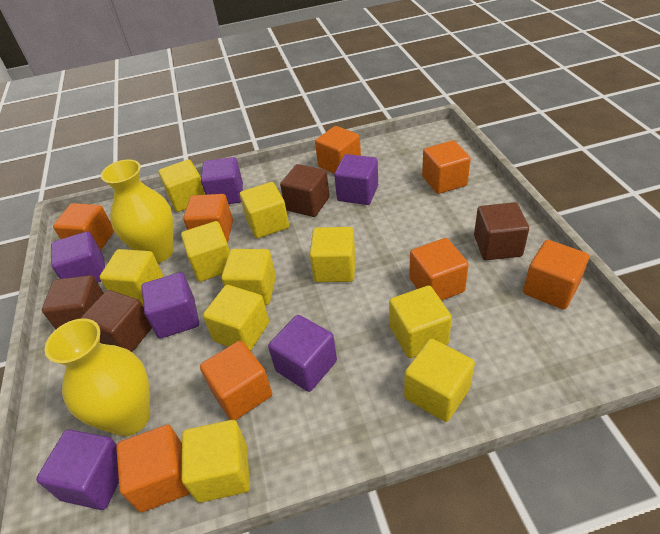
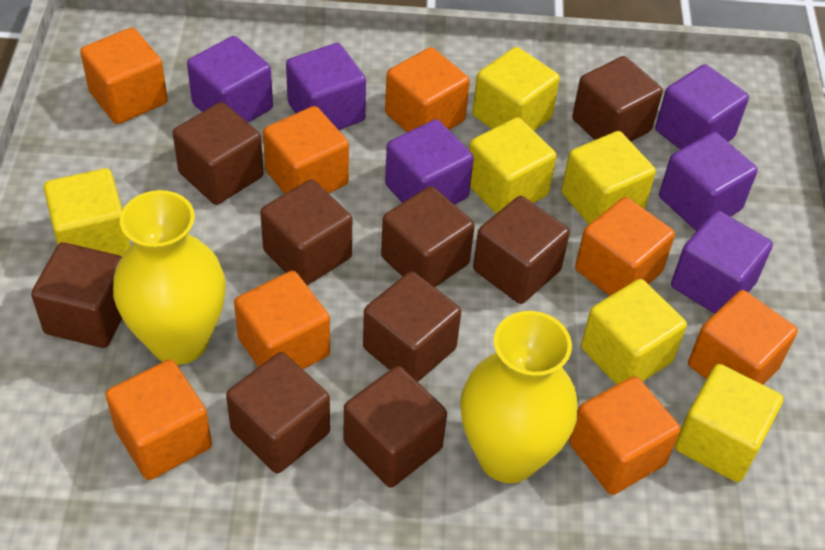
brown cube: [42,275,104,329] [80,290,152,352] [280,164,330,217] [474,202,529,260] = 4 -> [31,242,122,348] [173,102,263,205] [226,352,330,474] [260,179,352,285] [344,366,447,488] [363,271,461,382] [381,186,475,287] [473,196,570,304] [572,56,663,141] = 9
yellow cube: [100,249,164,305] [159,159,205,212] [181,221,230,282] [182,420,250,503] [203,285,269,351] [221,249,276,305] [240,182,289,238] [310,227,356,282] [389,286,452,358] [404,339,475,422] = 10 -> [44,168,130,256] [469,117,556,214] [473,47,560,131] [561,131,656,224] [581,279,687,385] [675,364,783,482] = 6

